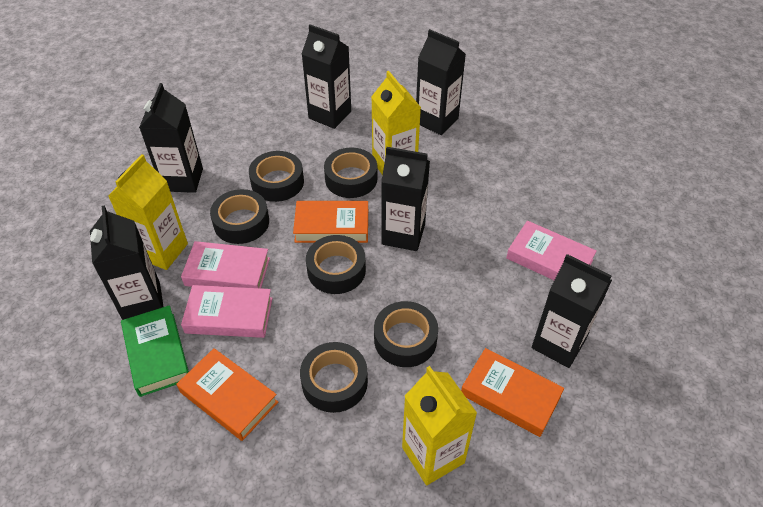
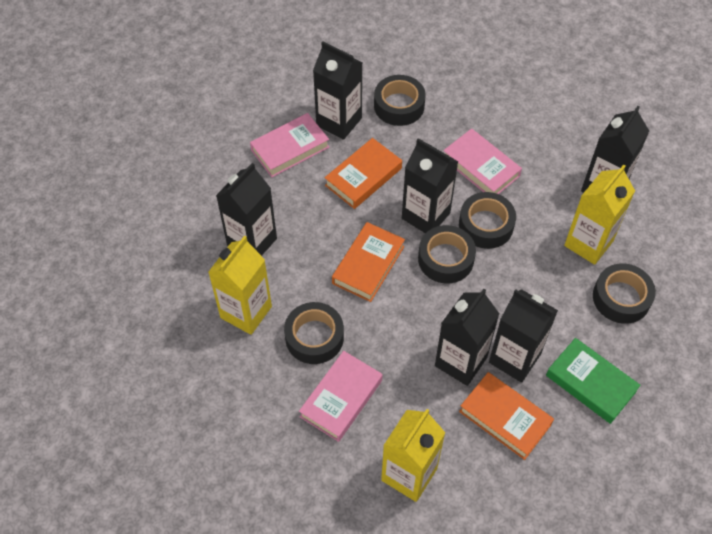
black tape: [210,189,269,244] [249,151,304,202] [300,342,368,413] [306,235,366,294] [324,148,377,198] [374,301,438,367] = 6 -> [284,302,344,364] [374,75,426,126] [418,225,476,283] [459,192,516,249] [593,263,656,324] = 5

